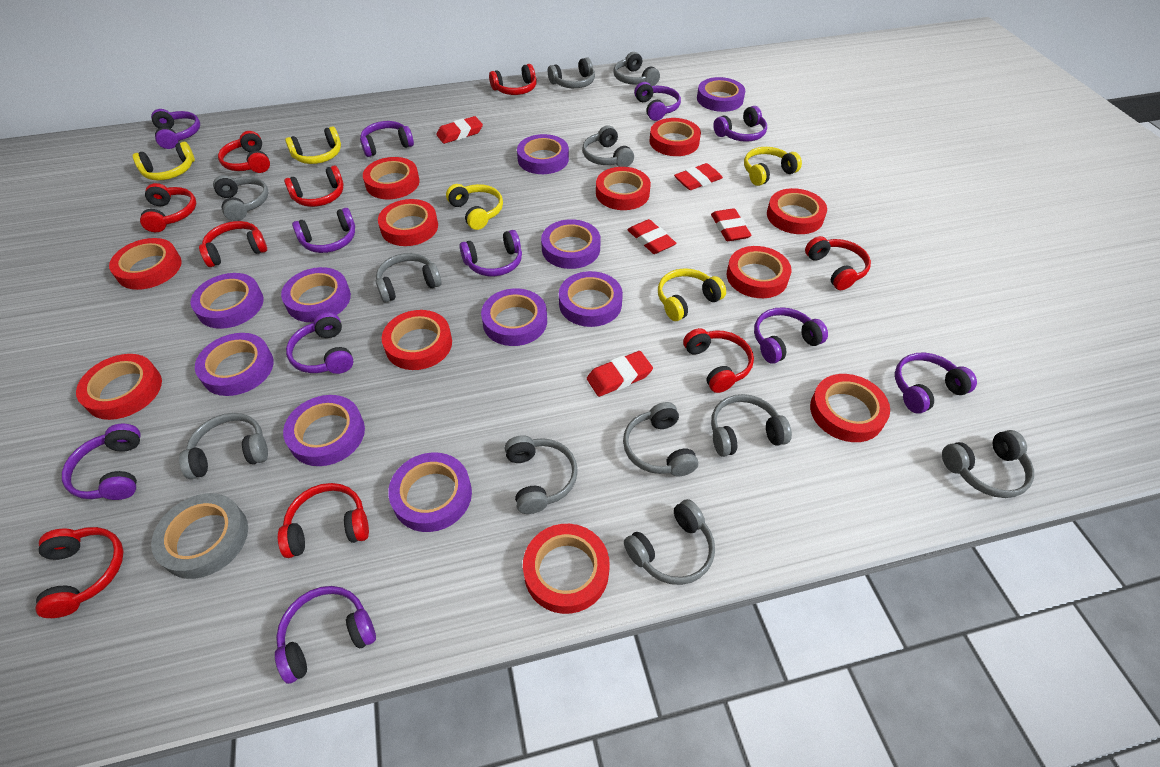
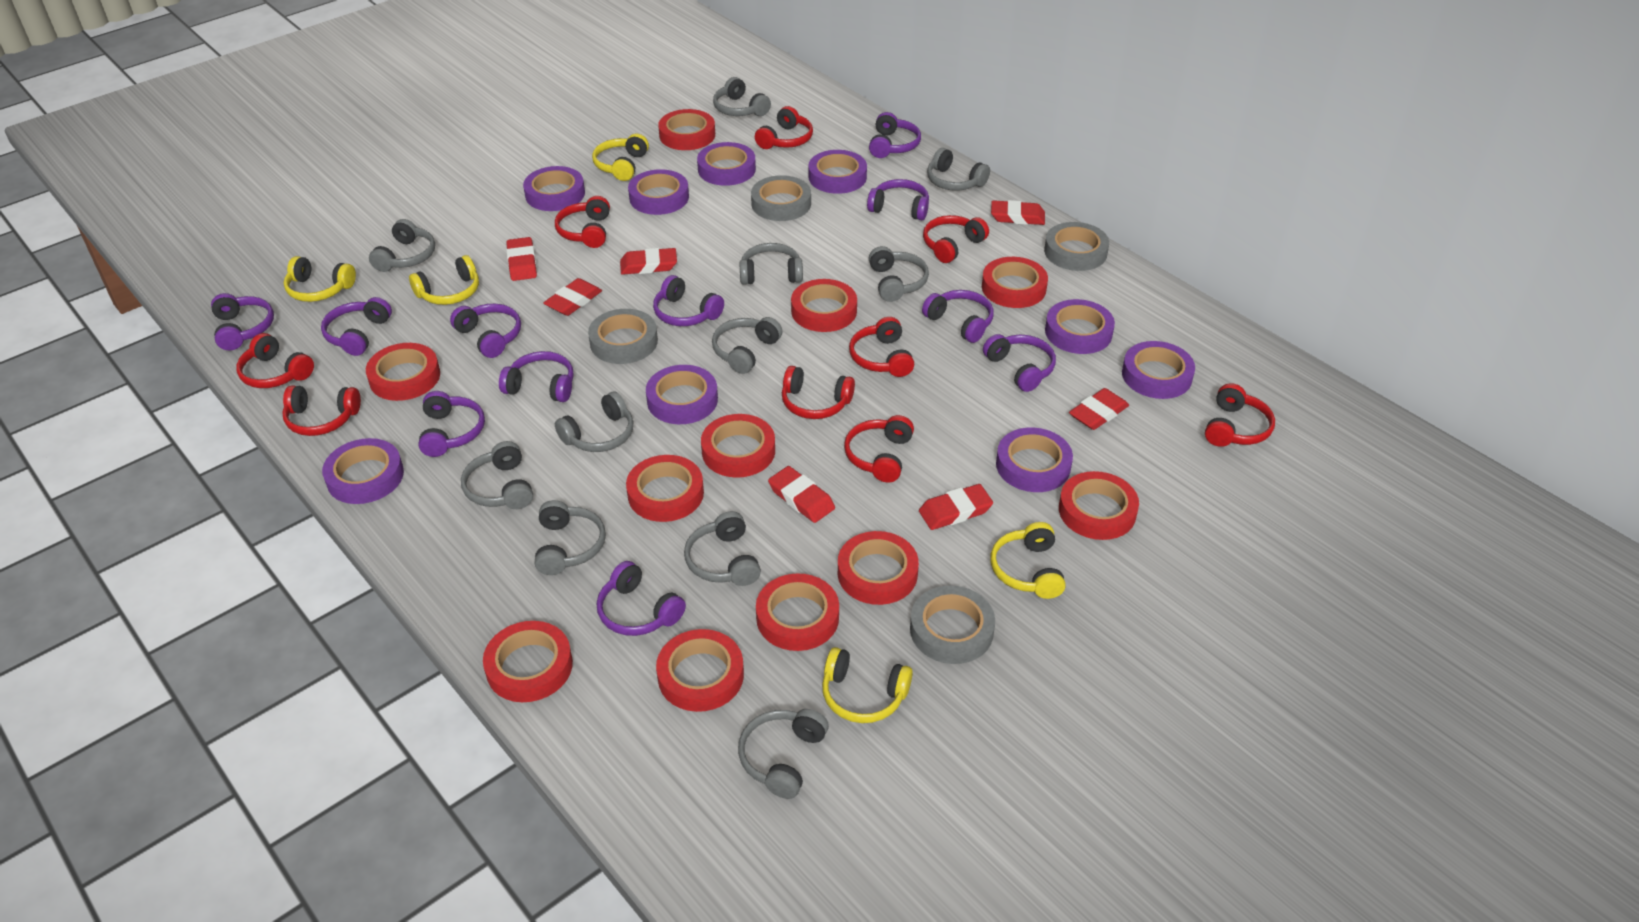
grey tape: [151,493,248,579] = 1 -> [588,309,658,364] [751,175,811,221] [910,586,995,664] [1044,222,1109,271] = 4
purple tape: [190,273,264,329] [195,333,274,396] [281,267,351,322] [283,395,365,466] [388,452,472,532] [481,288,547,346] [517,134,569,174] [541,219,601,269] [559,271,623,327] [697,77,745,112] = 10 -> [322,438,404,504] [523,166,585,211] [628,169,689,215] [646,365,718,424] [697,142,756,186] [809,150,867,194] [996,428,1073,492] [1045,299,1115,354] [1122,341,1195,399] = 9
red eraser: [436,116,483,144] [587,351,653,397] [628,219,676,254] [674,163,723,190] [711,208,751,241] = 5 -> [506,237,537,281] [543,278,602,316] [620,248,677,275] [768,466,835,523] [919,484,993,530] [991,200,1045,225] [1069,388,1129,430] = 7

